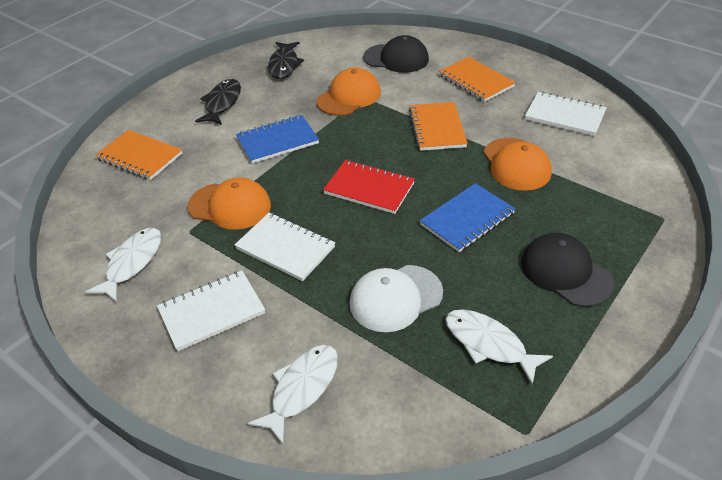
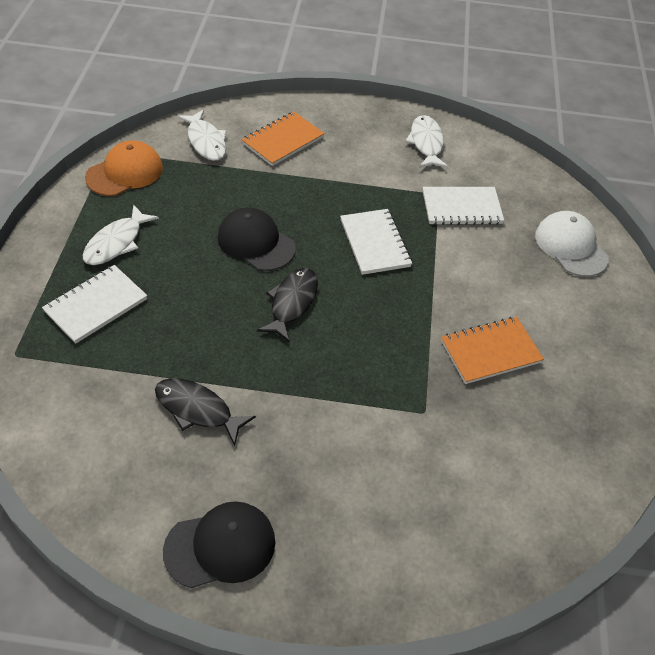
blue notebook: [236,115,319,164] [420,183,516,252] = 2 -> none = 0
orange cap: [188,178,271,230] [316,68,381,116] [484,138,552,191] = 3 -> [85,140,163,196] = 1
orange notebook: [95,130,182,180] [409,102,468,151] [439,57,516,102] = 3 -> [241,112,325,166] [441,317,544,384] = 2
red notebook: [323,160,415,214] = 1 -> none = 0

